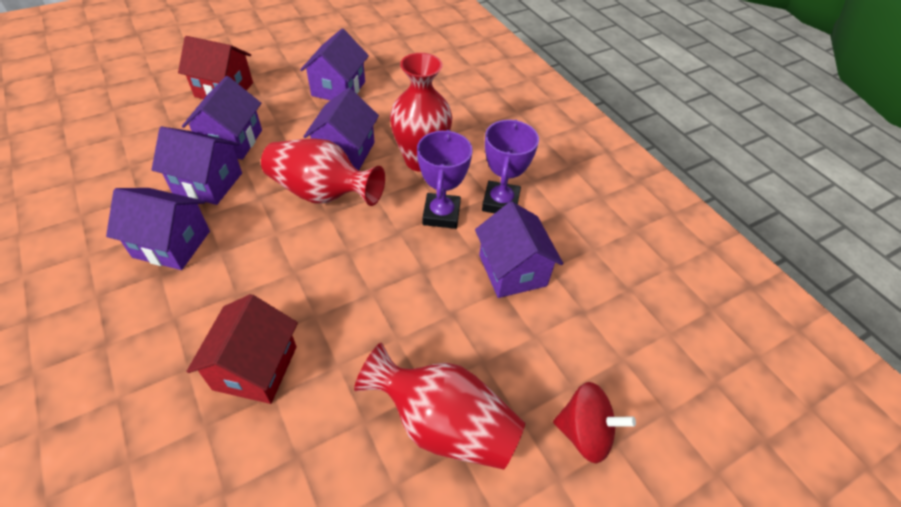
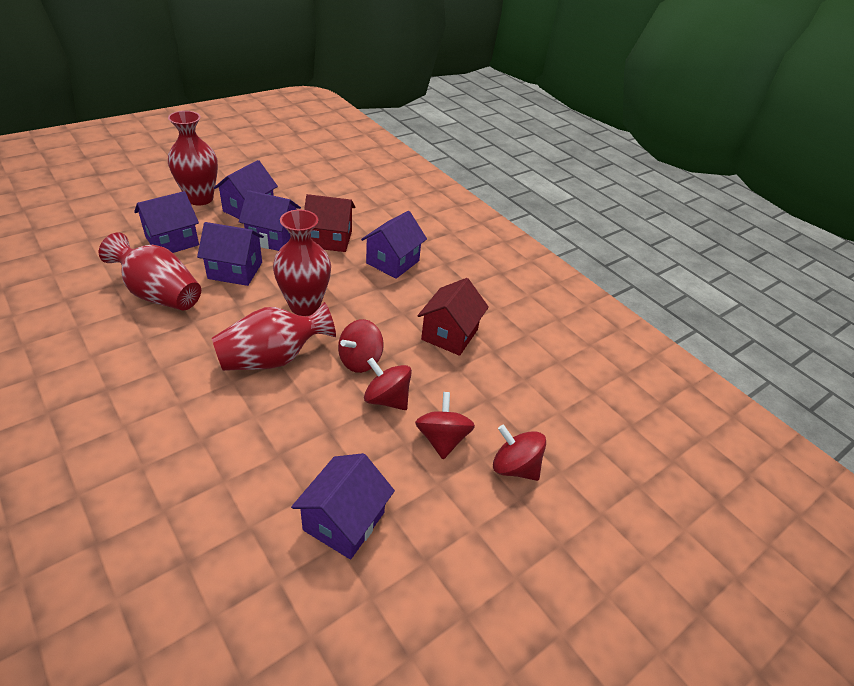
purple trophy: [417,130,473,229] [482,120,539,213] = 2 -> none = 0
red spinning top: [553,382,636,464] = 1 -> [338,319,384,373] [364,358,412,410] [415,392,475,459] [493,425,546,481] = 4
red vase: [261,138,385,206] [354,343,525,470] [390,53,453,172] = 3 -> [99,232,201,310] [168,111,218,205] [212,302,336,371] [273,210,331,316] = 4

